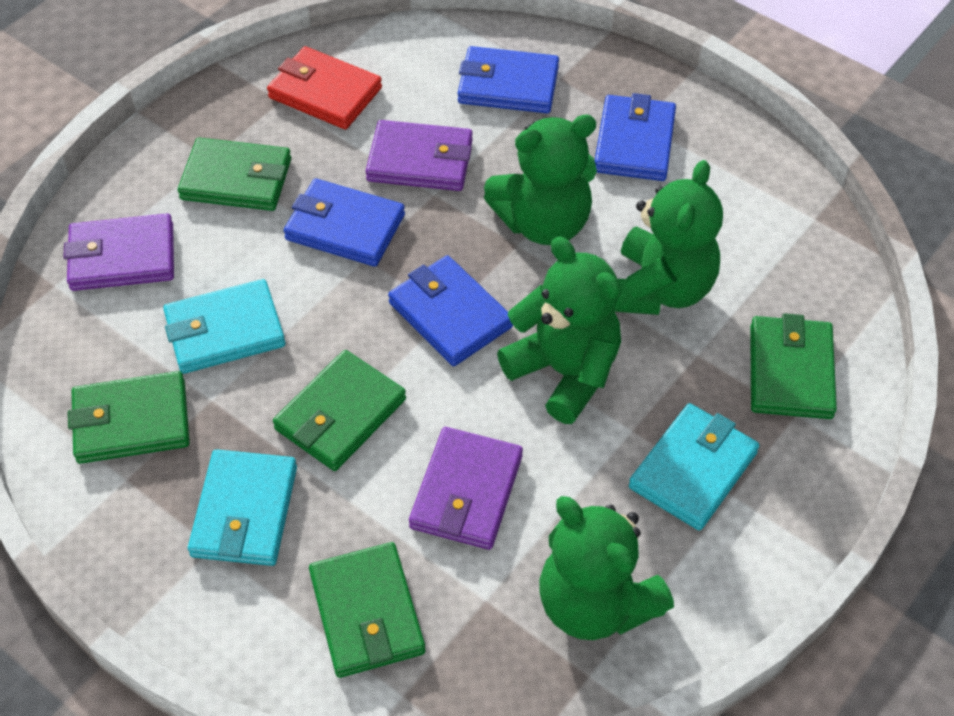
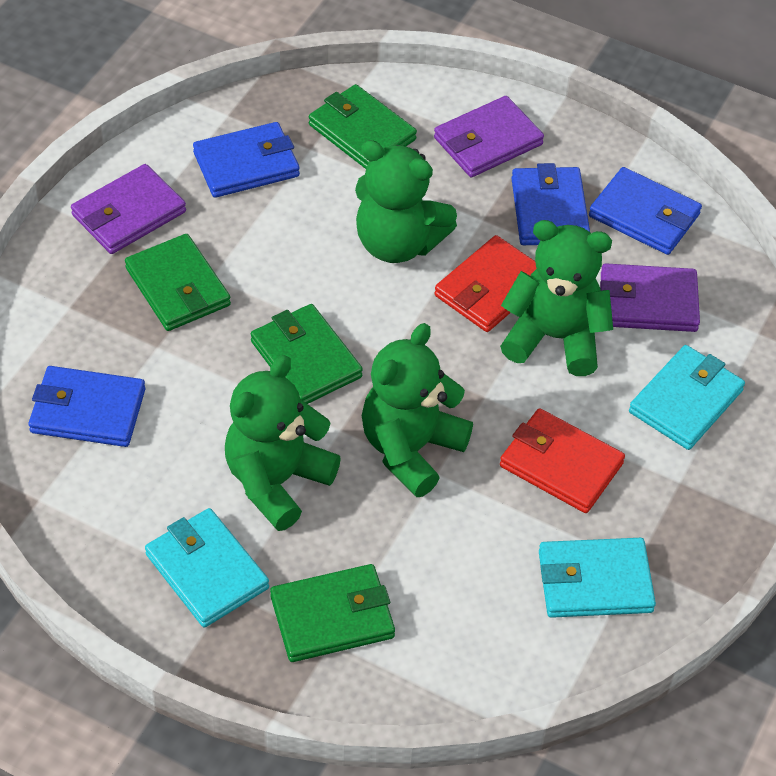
green wallet: [68,371,190,464] [178,138,291,211] [273,350,406,471] [309,542,425,678] [750,313,837,419] = 5 -> [125,234,231,331] [251,304,363,404] [270,564,395,662] [309,84,417,169] = 4
red wallet: [267,46,382,130] = 1 -> [434,235,537,332] [500,408,625,513] = 2

